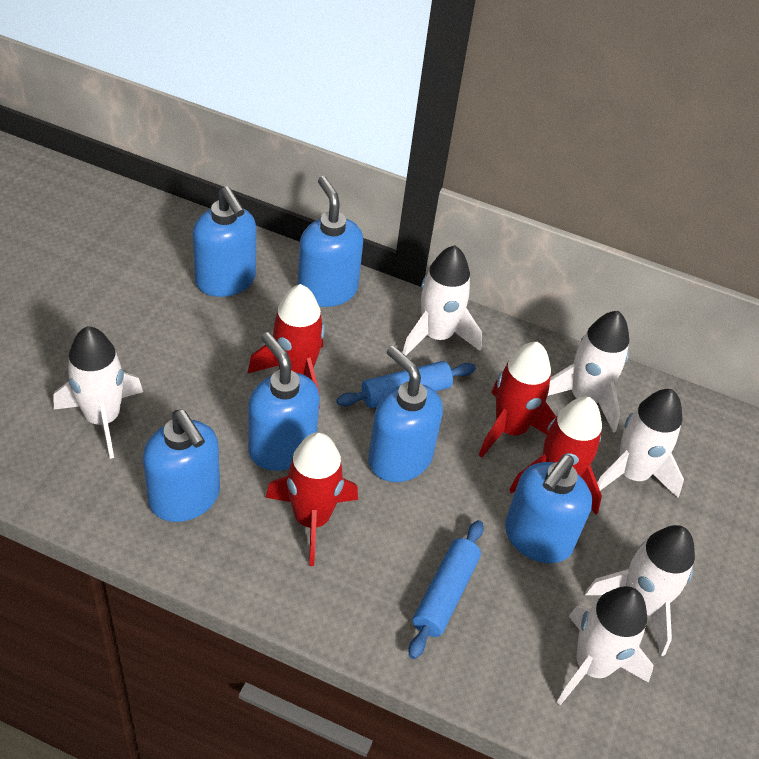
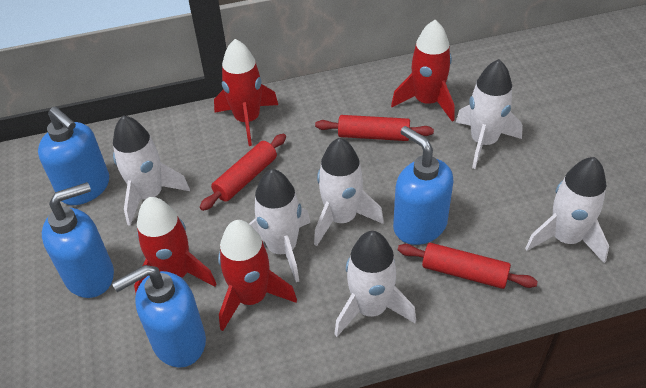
blue rolling pin: [336,361,476,408] [409,520,483,659] = 2 -> none = 0
blue soap dispenser: [143,410,220,522] [193,187,256,297] [248,332,320,471] [298,176,363,307] [368,346,443,482] [505,455,592,563] = 6 -> [38,107,109,205] [42,182,114,298] [112,265,206,368] [393,126,454,245] = 4
red rolling pin: none = 0 -> [200,134,286,211] [315,115,434,141] [398,243,538,289] = 3

